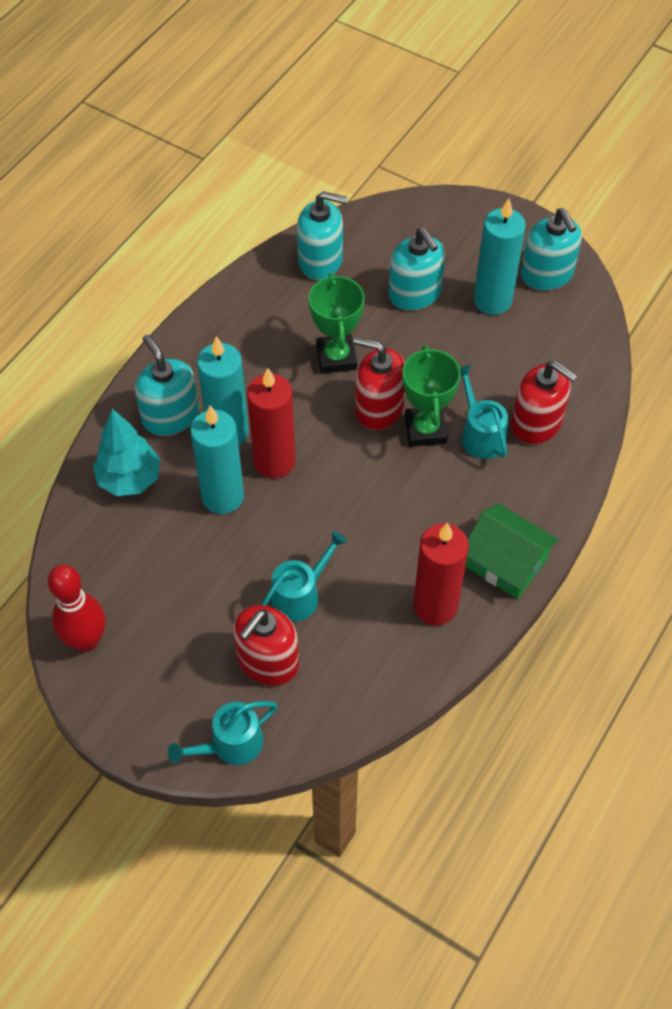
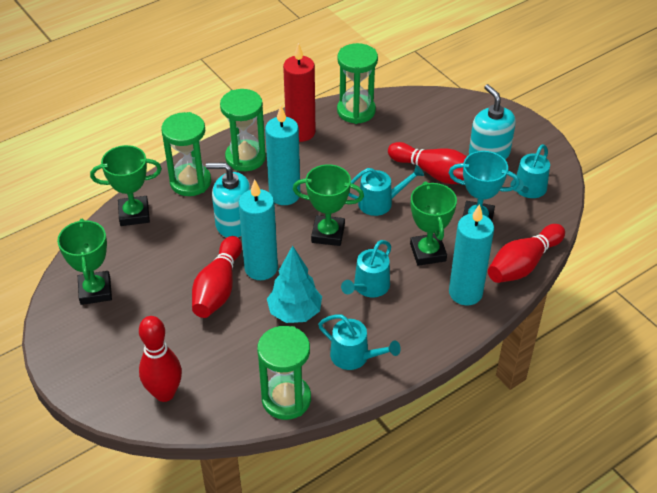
green hourglass: none = 0 -> [161,112,211,196] [220,89,266,171] [257,326,311,420] [337,43,378,124] = 4
green house: [466,504,559,599] = 1 -> none = 0
green trophy: [309,273,365,374] [402,345,461,447] = 2 -> [57,219,112,305] [90,145,162,226] [293,164,364,246] [410,181,457,266] = 4
red bowling pin: [48,565,105,652] = 1 -> [139,316,182,402] [192,236,242,318] [388,142,467,184] [488,224,565,283] = 4
red candle: [247,368,296,478] [413,523,469,626] = 2 -> [283,43,315,142] = 1
red soap dispenser: [233,605,299,686] [353,337,405,430] [511,361,578,444] = 3 -> none = 0
turquoise soap dispenser: [135,334,199,436] [297,191,347,280] [388,228,445,310] [521,208,582,290] = 4 -> [206,163,251,238] [469,84,516,160] = 2
turquoise trophy: none = 0 -> [449,151,520,221] = 1
turquoise watering can: [168,701,278,765] [261,531,347,622] [460,365,508,459] = 3 -> [318,314,401,370] [341,240,391,297] [348,165,424,216] [511,144,550,198] = 4

